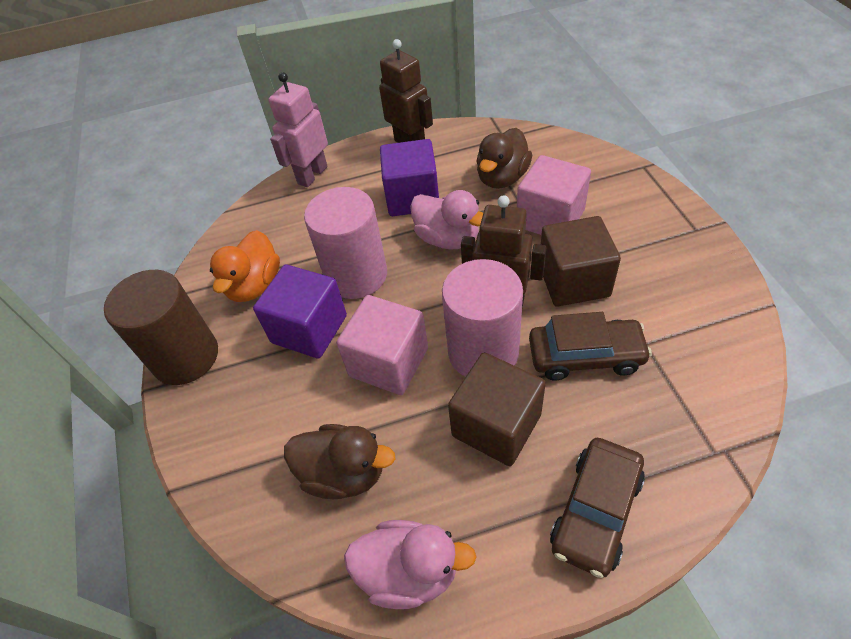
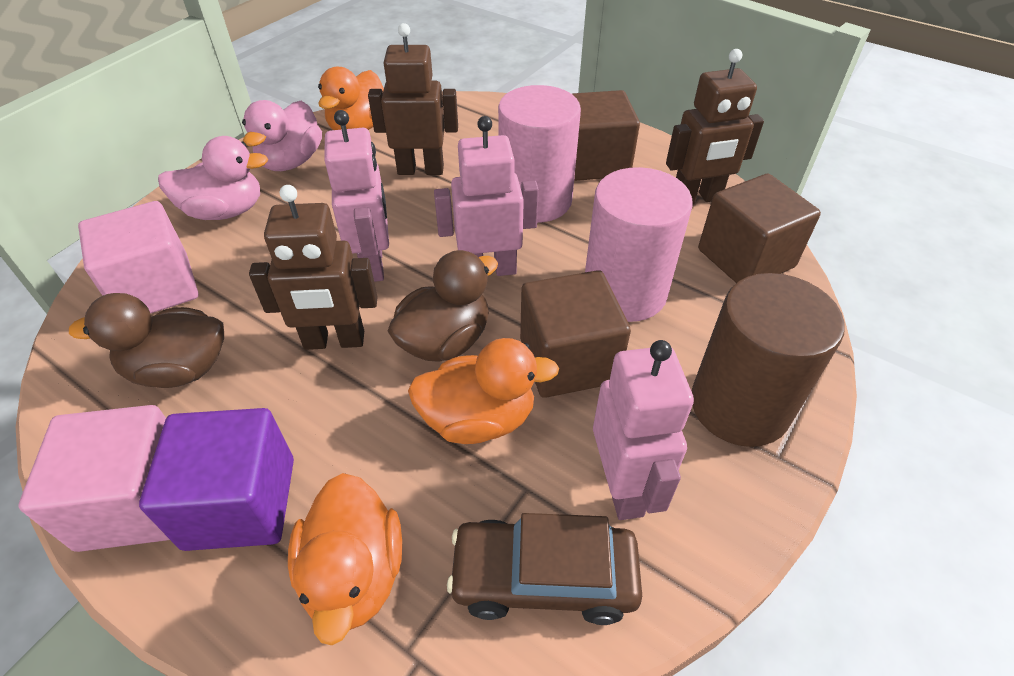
brown car: [529,312,652,381] [550,438,645,578] = 2 -> [447,513,642,625] = 1
brown cube: [448,353,546,466] [541,216,621,307] = 2 -> [520,270,631,398] [571,90,640,181] [698,174,821,283] = 3
brown robot: [379,39,433,143] [461,195,546,307] = 2 -> [249,185,378,350] [368,23,458,175] [666,49,764,204] = 3
orange duck: [210,230,280,302] = 1 -> [288,473,402,645] [318,67,384,130] [408,338,559,444] = 3
pink robot: [269,72,328,187] = 1 -> [324,110,389,282] [434,116,539,276] [593,340,694,520] = 3
purple cube: [253,265,347,358] [380,139,439,216] = 2 -> [139,408,294,551] = 1

